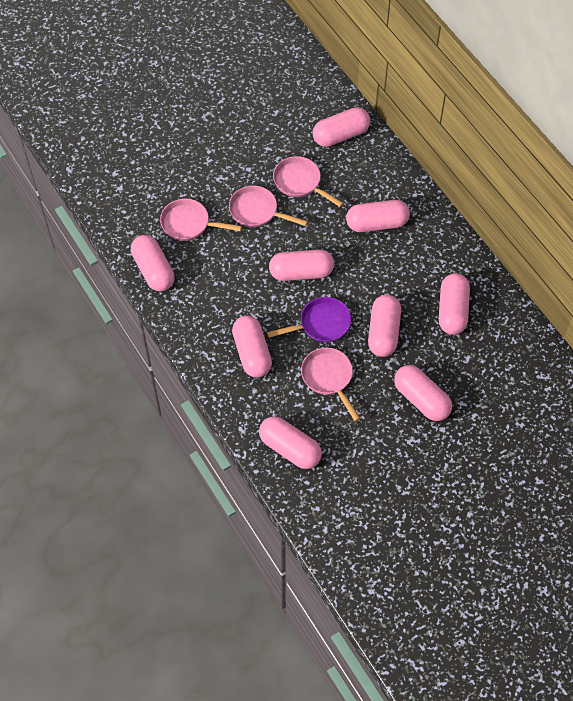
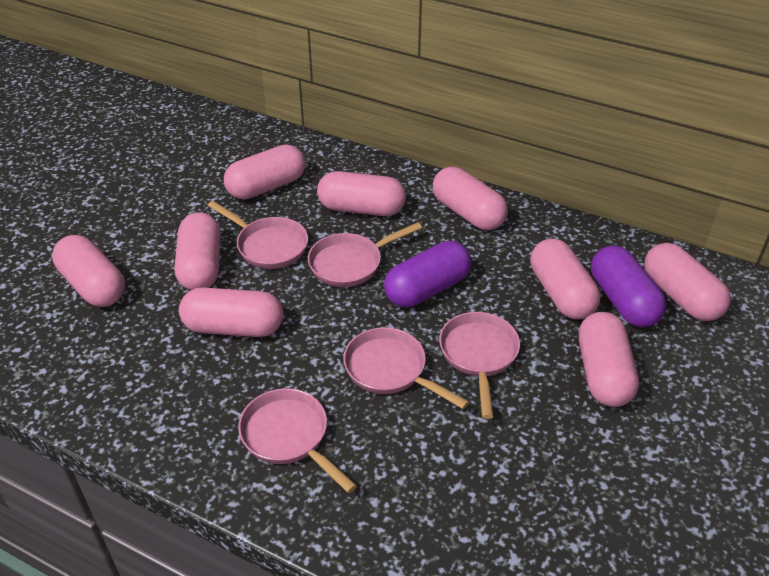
pink pan: [160,199,242,241] [229,186,308,228] [273,156,343,207] [301,348,360,421] = 4 -> [207,201,308,269] [238,388,357,493] [308,222,422,287] [343,327,469,409] [439,312,520,419] = 5
purple capsule: none = 0 -> [384,241,471,307] [591,245,666,327] = 2
purple pan: [267,297,351,342] = 1 -> none = 0

